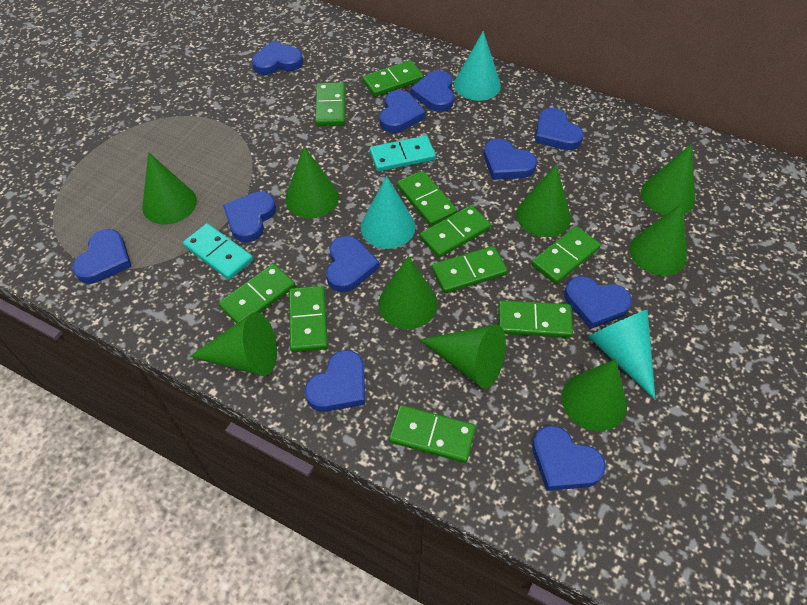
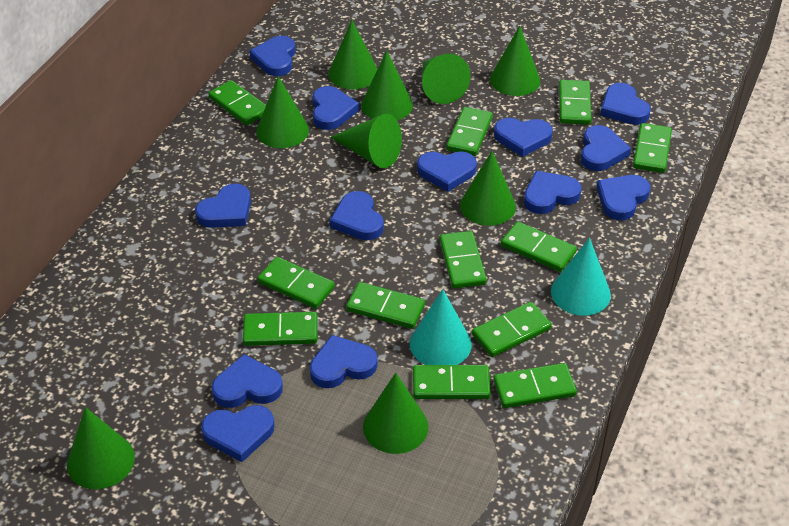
blue heart: [72,229,132,284] [223,191,276,243] [252,41,303,75] [305,350,365,412] [326,236,380,292] [380,90,426,133] [410,70,454,112] [484,139,537,180] [532,426,606,491] [535,108,584,150] [564,276,632,329] = 11 -> [195,183,251,228] [201,405,275,462] [212,354,283,408] [249,36,296,76] [310,335,378,388] [312,86,359,130] [330,191,384,240] [417,152,477,192] [494,118,553,157] [524,171,581,214] [581,125,631,171] [597,175,650,220] [600,83,651,125] = 13
green domino: [219,264,295,324] [289,286,328,352] [315,82,345,126] [362,60,424,97] [389,405,476,463] [397,170,457,226] [420,205,491,258] [432,246,508,293] [498,300,573,338] [531,226,601,284] = 10 -> [208,80,266,125] [243,312,317,346] [257,257,335,309] [346,282,425,329] [413,365,491,399] [439,231,487,288] [446,107,493,156] [472,302,552,357] [493,363,577,408] [501,221,577,272] [559,80,592,125] [633,123,672,173] = 12
turquoise cone: [361,176,416,249] [454,31,501,101] [588,310,656,400] = 3 -> [410,289,471,365] [551,238,611,316] = 2
turquoise domino: [183,223,253,280] [370,136,436,172] = 2 -> none = 0

